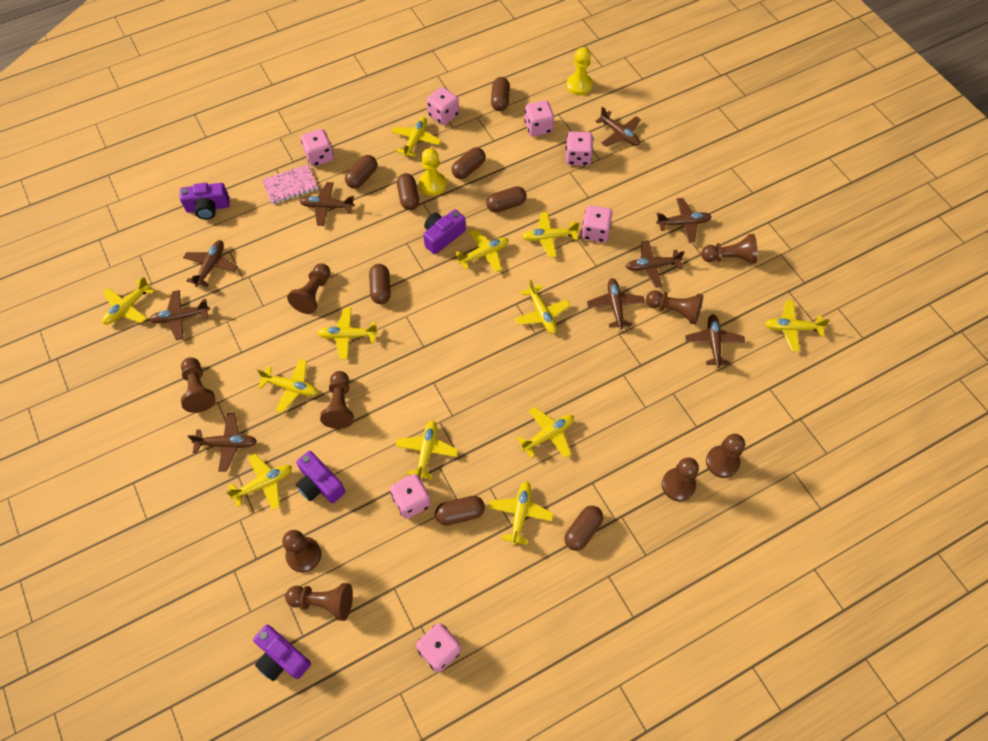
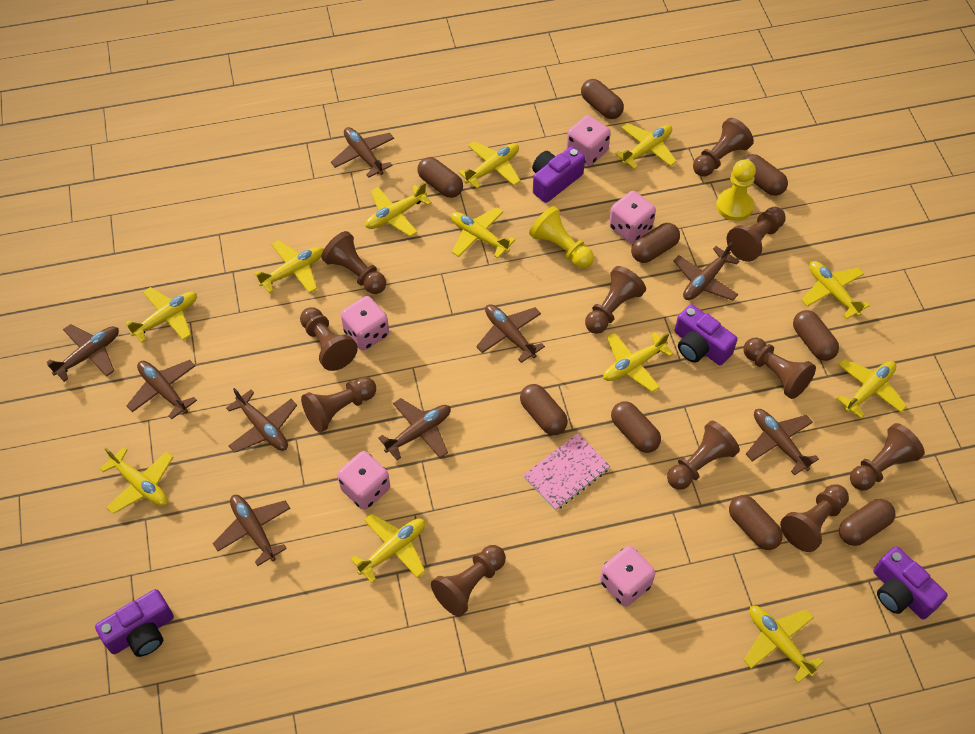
brown capsule: [345,155,377,189] [369,264,391,304] [397,173,419,210] [435,496,485,526] [452,147,486,179] [486,186,527,213] [491,77,510,111] [564,506,603,551] = 8 -> [418,157,463,198] [520,384,568,435] [581,79,624,119] [611,401,661,453] [631,223,680,263] [729,495,783,550] [743,154,788,196] [793,310,839,361] [839,499,895,546] = 9
brown pawn: [181,357,216,413] [282,530,321,573] [285,583,353,621] [287,263,331,314] [320,371,354,429] [646,290,703,325] [662,457,699,501] [701,234,758,264] [706,434,745,478] = 9 -> [300,307,358,371] [301,377,376,433] [321,231,386,294] [431,545,506,617] [585,266,646,334] [667,421,740,490] [693,118,754,177] [726,207,786,262] [743,337,816,399] [780,484,849,552] [850,423,925,490] = 11
pink dice: [301,129,334,167] [390,474,431,519] [416,623,461,673] [427,87,459,125] [524,100,554,137] [566,131,593,166] [581,205,613,242] = 7 -> [337,451,390,510] [341,296,389,351] [566,115,611,166] [600,546,656,607] [609,191,656,243] = 5

